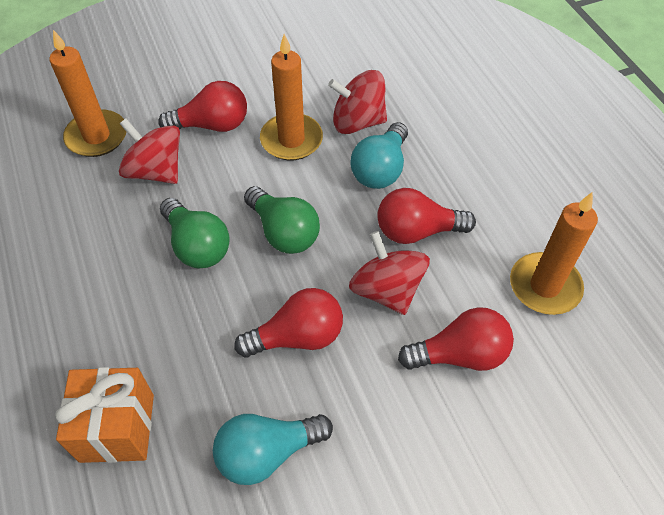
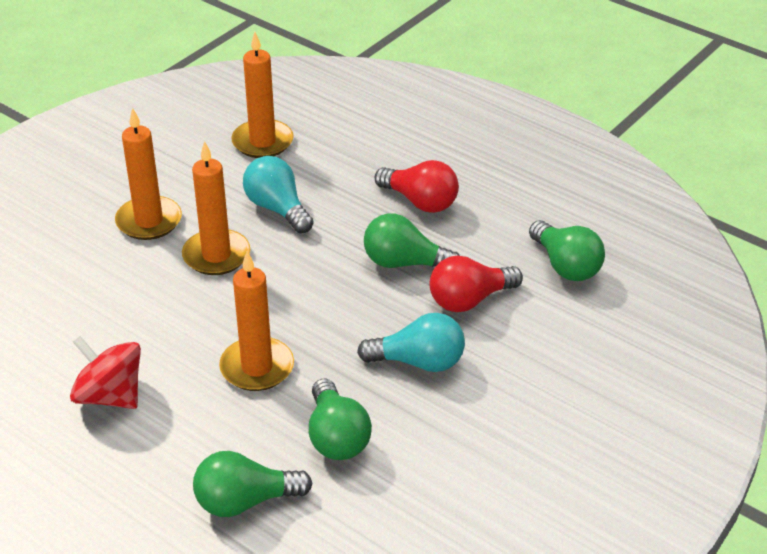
green light bulb: [160,198,230,269] [244,186,320,254] = 2 -> [193,451,312,517] [309,379,372,460] [364,213,460,268] [529,220,605,281] = 4
orange candle: [49,30,126,157] [260,34,323,161] [510,192,598,315] = 3 -> [115,108,182,240] [182,141,250,275] [219,251,294,391] [231,32,294,158] = 4
orange gift: [55,367,154,463] = 1 -> none = 0
red light bulb: [158,81,247,132] [235,288,343,358] [377,188,476,244] [398,307,514,371] = 4 -> [375,160,459,213] [429,255,523,312] = 2
red spinning top: [119,119,180,184] [328,70,387,134] [349,231,430,315] = 3 -> [70,336,141,409] = 1

